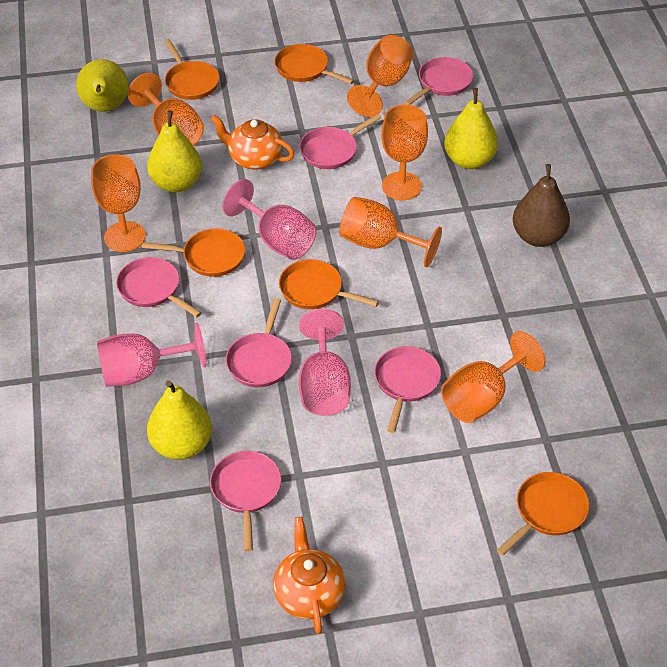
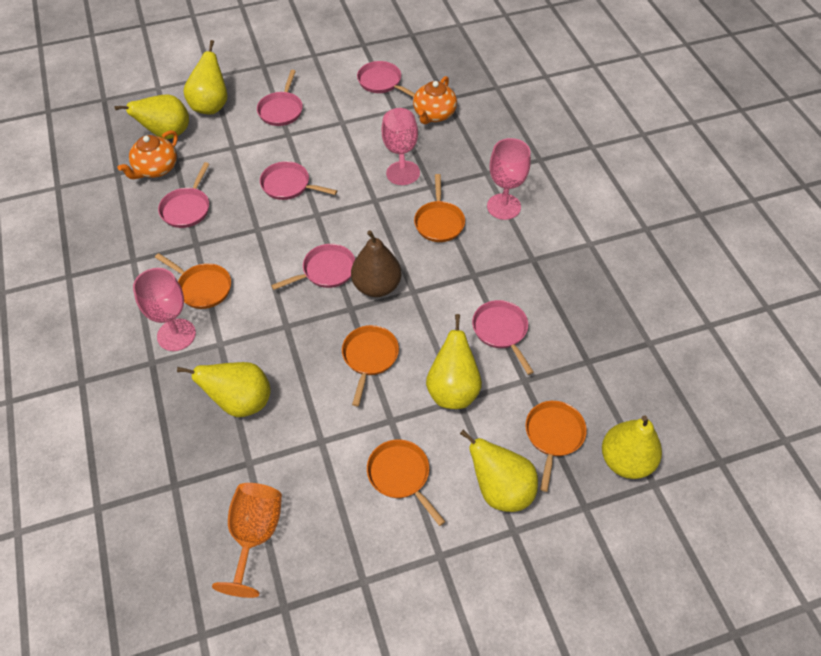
orange goblet: [91,154,146,252] [127,73,204,146] [339,197,442,267] [347,35,413,117] [381,104,428,200] [441,331,546,423] = 6 -> [212,483,282,598] = 1
yellow pear: [76,59,129,112] [147,111,202,192] [147,380,212,460] [444,88,498,169] = 4 -> [114,94,189,139] [177,362,271,417] [183,40,227,114] [426,314,482,409] [460,430,538,512] [602,415,662,479] = 6

